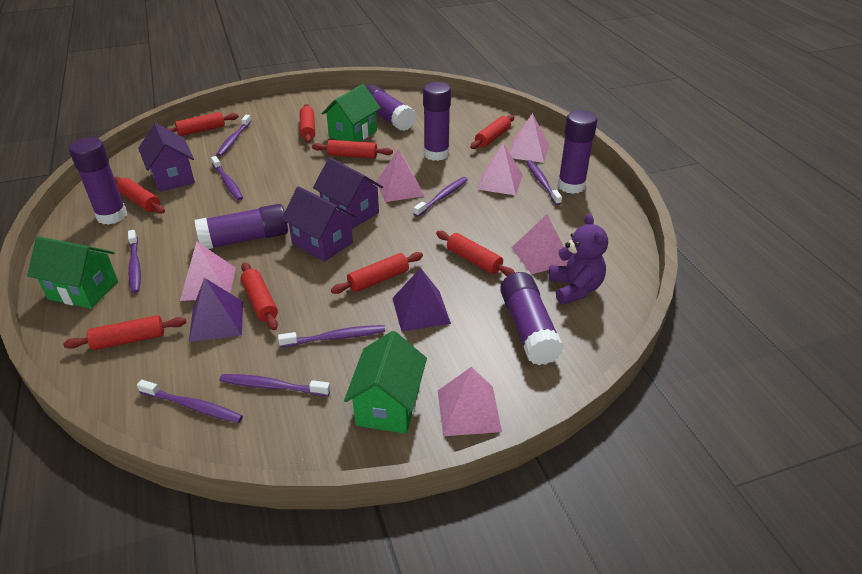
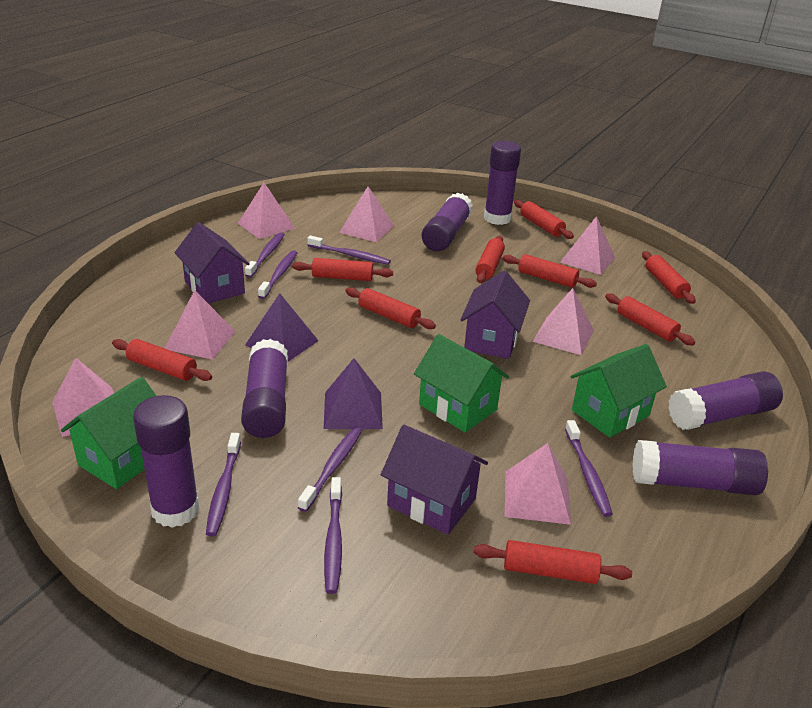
pink pyramid: [180,242,236,301] [377,149,424,202] [438,367,502,436] [477,143,523,195] [509,113,549,163] [511,214,569,274] = 6 -> [52,358,114,437] [165,290,235,360] [238,183,295,239] [339,186,394,242] [505,443,571,525] [533,288,594,355] [560,216,615,275] = 7
purple teddy bear: [549,213,608,305] = 1 -> none = 0
purple toothbrush: [128,230,141,293] [137,380,243,423] [211,156,243,201] [216,115,251,156] [220,374,330,396] [278,325,385,347] [413,177,468,217] [526,160,562,205] = 8 -> [206,433,241,537] [245,233,284,278] [258,250,297,299] [298,426,362,512] [307,235,391,265] [324,477,342,594] [565,420,613,517] = 7

